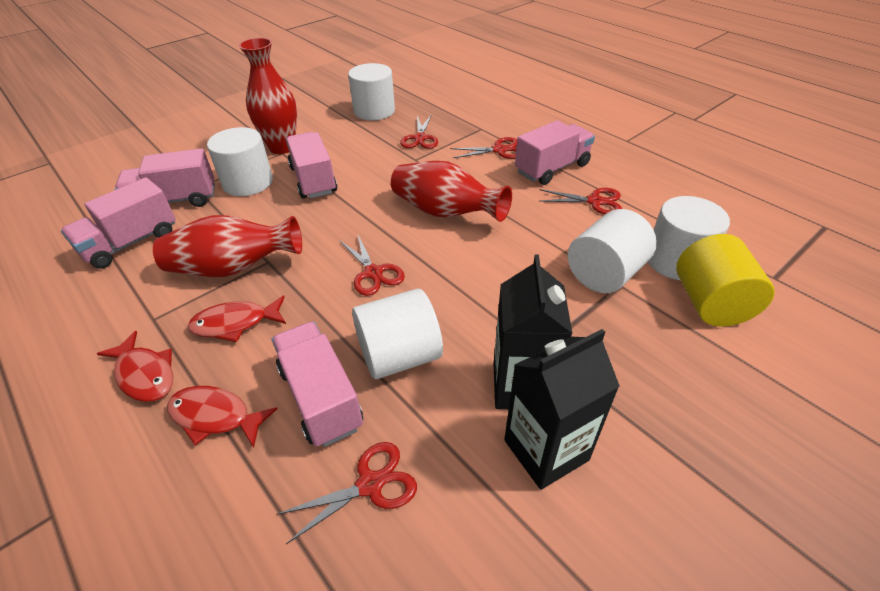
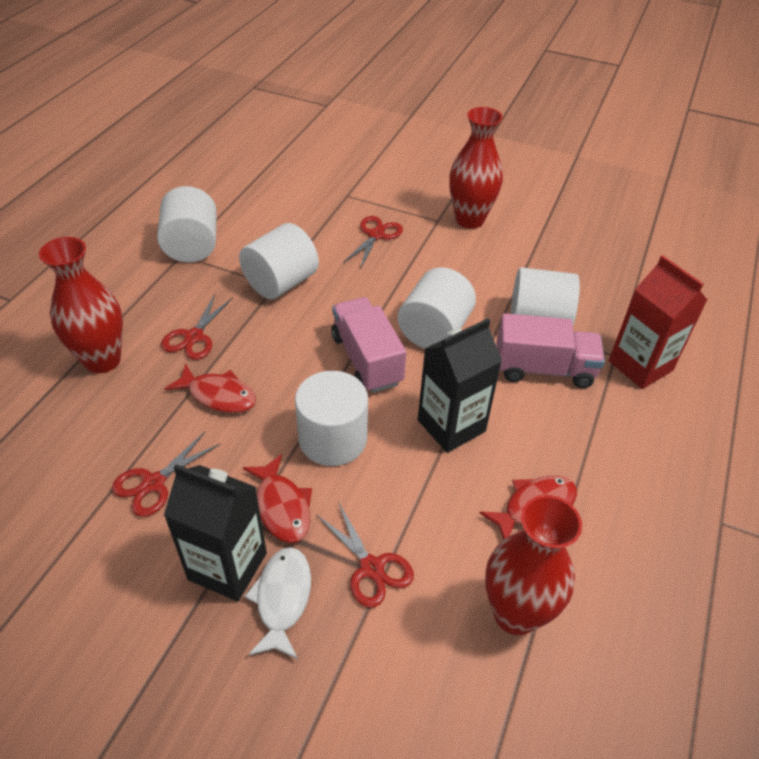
pink truck: [61,177,176,269] [115,148,215,207] [272,322,363,447] [286,132,337,199] [515,120,595,185] = 5 -> [331,297,406,393] [496,313,605,388] = 2
red carton: none = 0 -> [609,255,707,389] = 1
red scissors: [276,442,417,544] [339,235,405,296] [400,114,438,149] [450,137,517,159] [539,188,622,214] = 5 -> [112,432,221,517] [161,294,233,360] [317,502,414,608] [343,216,403,268] = 4
white fish: none = 0 -> [245,547,311,659] = 1
yellow cylinder: [676,234,775,327] = 1 -> none = 0

